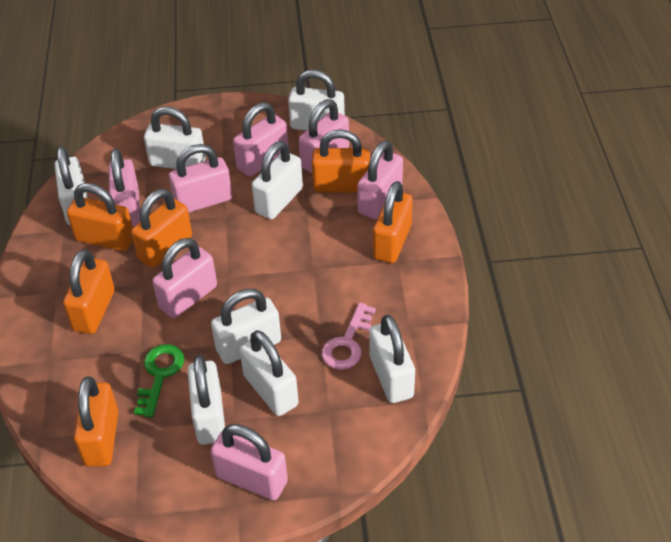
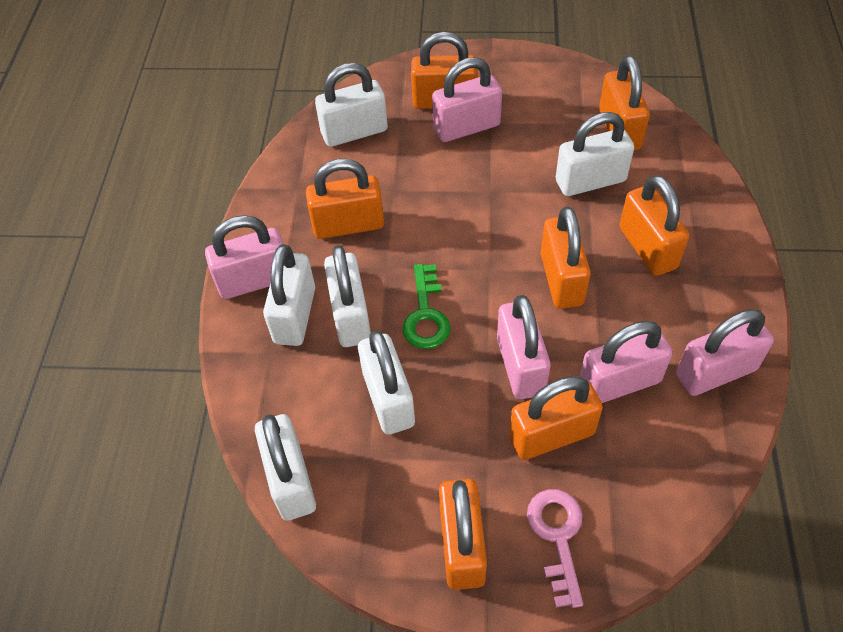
orange padlock: [63,249,115,334] [67,183,133,251] [74,377,118,467] [131,189,192,268] [312,129,370,193] [373,181,413,263] = 6 -> [306,159,384,239] [411,32,478,109] [439,479,487,590] [509,376,603,460] [541,206,591,309] [599,55,650,150] [619,175,689,276] = 7
pink padlock: [109,148,140,227] [153,238,217,318] [169,144,232,213] [211,424,288,500] [233,102,288,177] [299,99,349,173] [357,140,403,219] = 7 -> [205,215,283,299] [432,57,502,142] [497,295,551,399] [580,321,673,403] [676,309,774,396] = 5
white padlock: [55,146,88,226] [144,107,206,169] [188,355,225,445] [211,289,281,364] [240,330,299,416] [252,141,303,219] [288,70,345,131] [369,315,415,403] = 8 -> [255,414,316,521] [263,244,315,346] [315,63,388,147] [324,245,371,347] [358,330,415,435] [556,112,634,196] = 6

